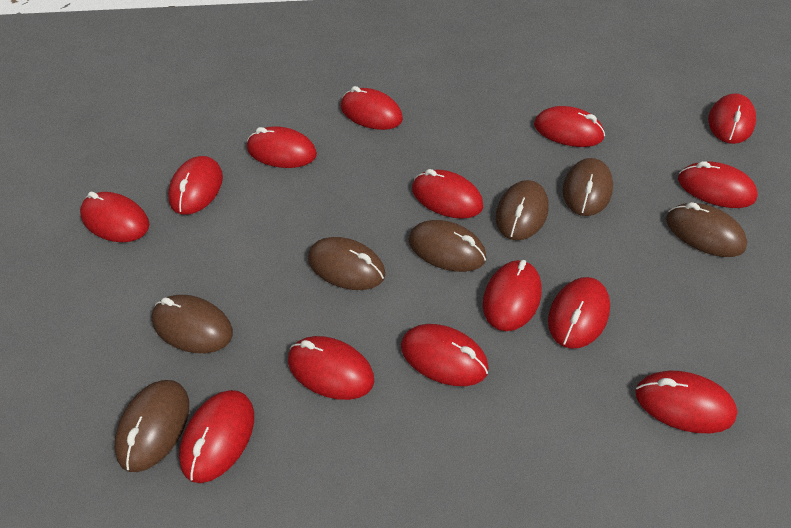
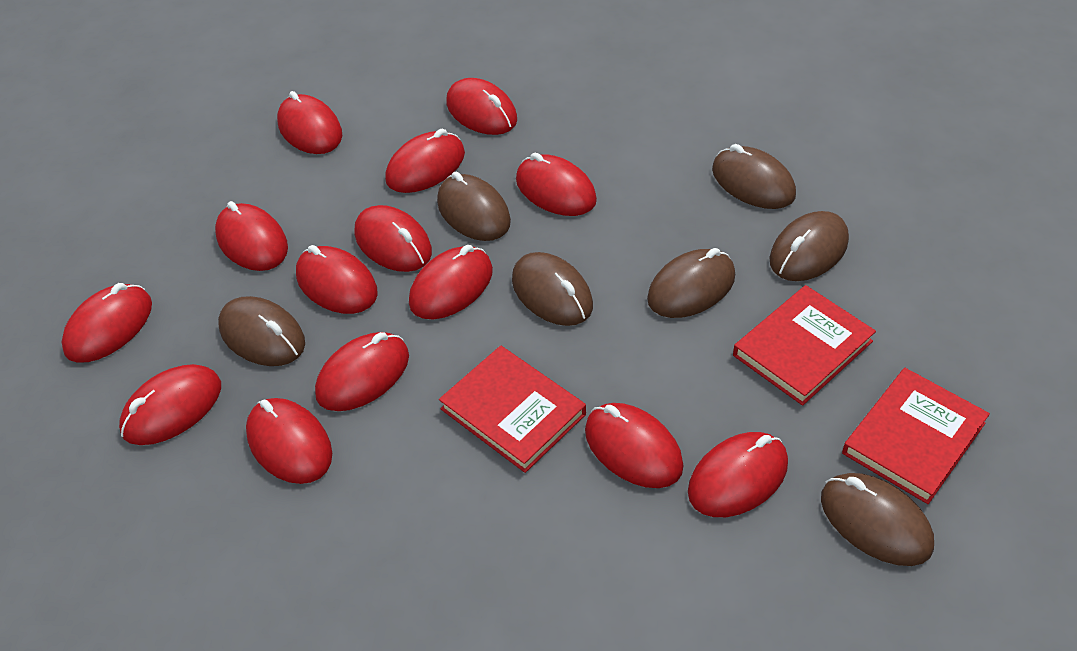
red book: none = 0 -> [439,346,586,473] [733,285,876,406] [842,368,990,504] = 3

